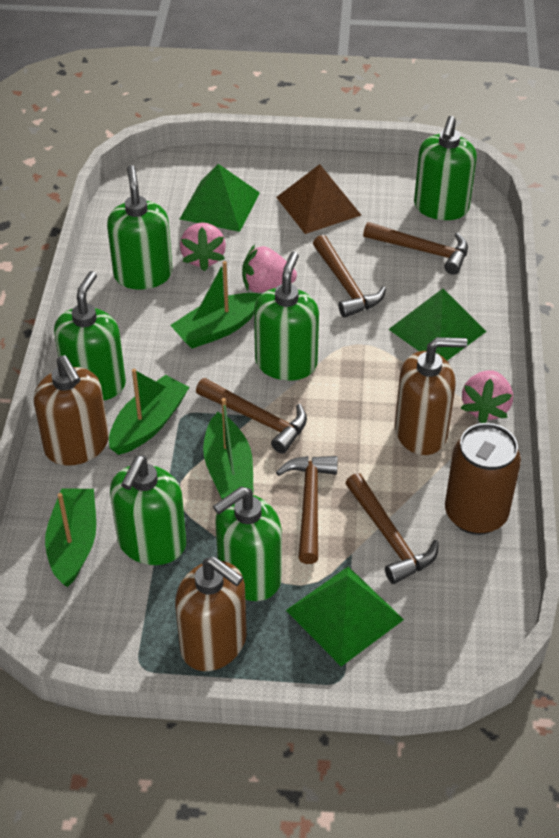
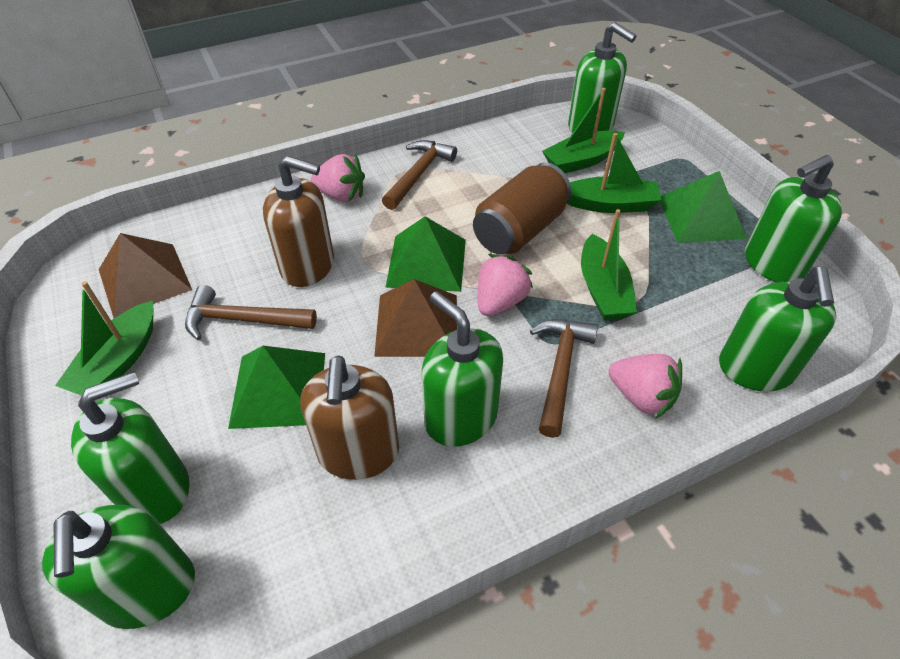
brown hammer: [196,378,307,454] [276,456,338,564] [313,235,386,318] [345,473,439,584] [363,222,468,275] = 5 -> [185,285,317,340] [382,140,457,210] [530,319,598,438] = 3
brown pyramid: [276,164,361,234] = 1 -> [99,233,192,318] [374,279,457,357] = 2
brown soap dispenser: [34,355,109,466] [175,557,247,671] [395,337,468,455] = 3 -> [263,156,334,287] [300,355,399,480] = 2

